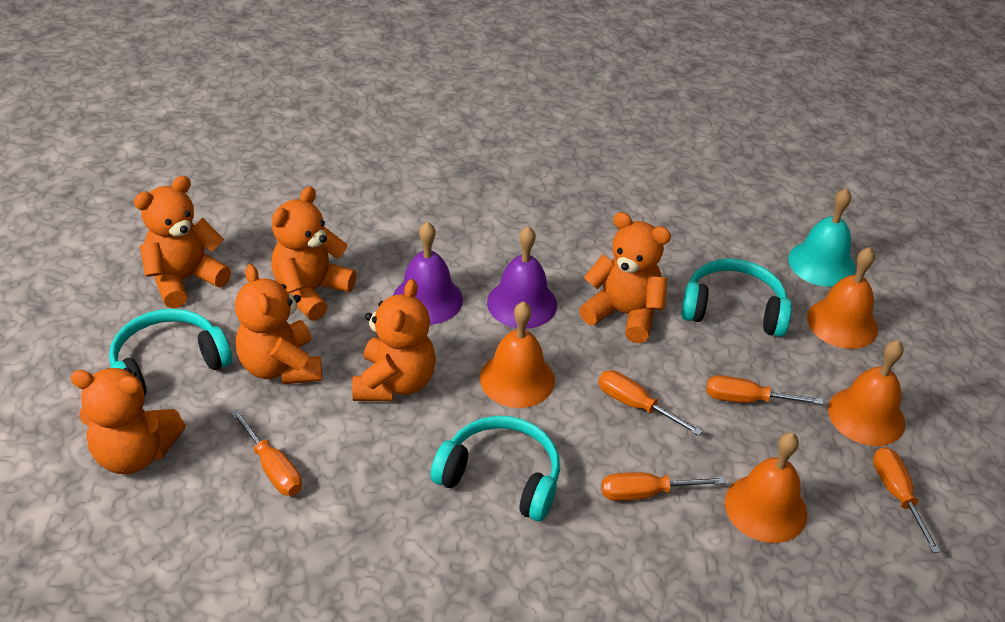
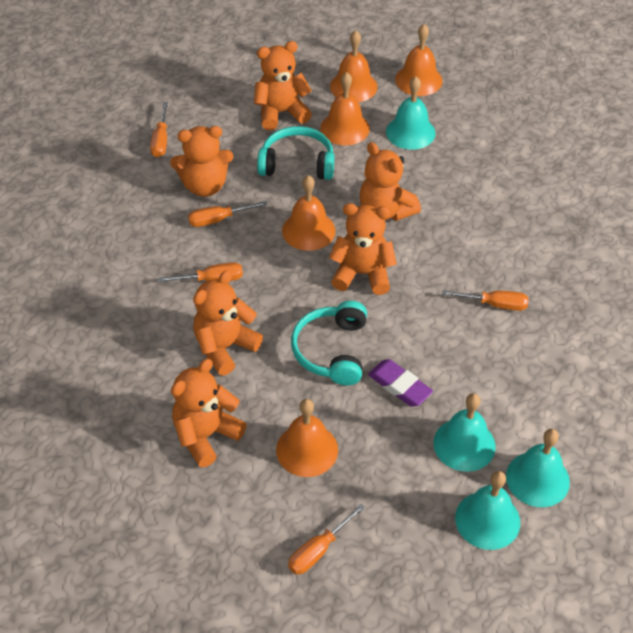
orange bell: [480,301,555,408] [725,432,807,543] [807,247,878,349] [828,340,905,446] = 4 -> [276,399,338,477] [282,175,336,251] [320,72,370,145] [330,30,378,102] [395,24,443,96] = 5
purple bell: [393,222,463,325] [487,226,557,329] = 2 -> none = 0
purple eraser: none = 0 -> [368,359,433,407] = 1
turquoise bell: [788,188,856,287] = 1 -> [386,76,436,150] [433,393,495,472] [455,471,520,550] [506,429,570,507] = 4
turquoise headphones: [109,309,232,396] [431,416,560,521] [681,259,792,337] = 3 -> [257,126,334,180] [291,301,367,385] = 2

